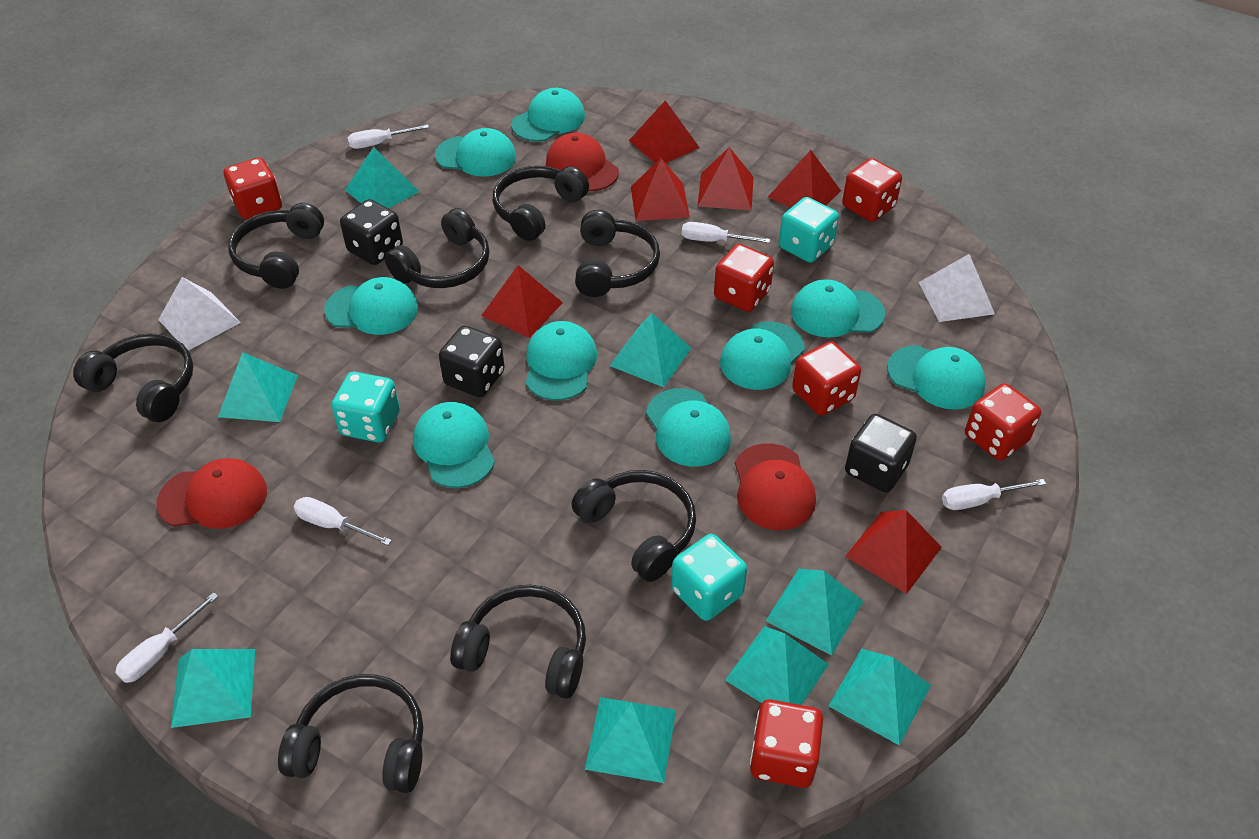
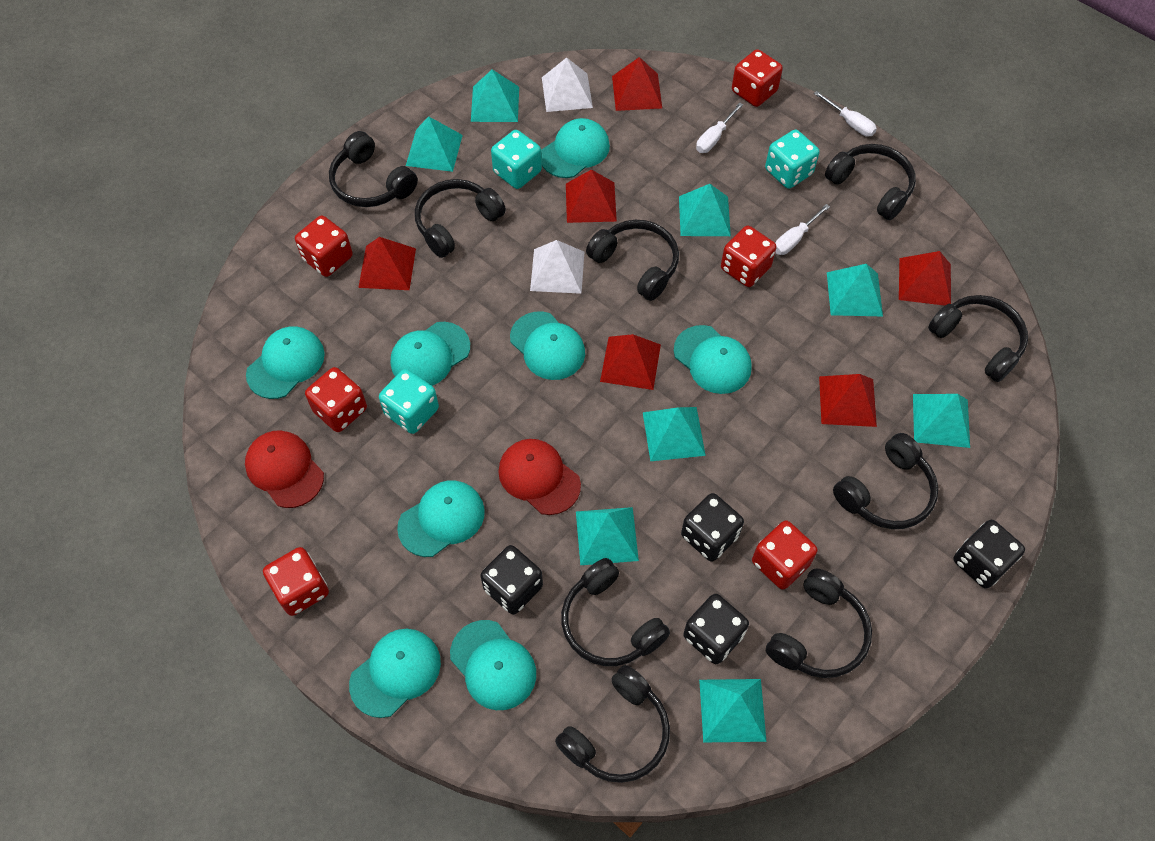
black dice: [340,199,403,265] [439,325,505,397] [845,414,917,492] = 3 -> [480,545,543,615] [681,493,744,562] [683,594,749,664] [953,520,1025,588] = 4
black headphones: [73,333,193,422] [228,203,324,289] [278,674,423,793] [385,208,490,288] [450,585,586,699] [493,166,589,241] [571,470,696,582] [575,210,660,297] = 8 -> [329,131,418,207] [415,179,506,258] [555,665,670,783] [561,558,670,666] [586,220,679,301] [766,569,872,678] [825,144,916,220] [833,433,938,529] [928,295,1028,382] = 9
red cap: [156,458,267,529] [546,133,619,191] [735,443,816,530] = 3 -> [245,430,324,508] [498,439,581,515] = 2
turquoise cap: [324,277,418,335] [413,402,495,488] [435,128,516,177] [511,88,585,142] [526,321,597,401] [646,388,731,467] [720,322,805,390] [791,279,885,338] [887,345,986,410] = 9 -> [246,326,325,399] [349,629,441,718] [391,322,470,386] [397,480,485,557] [450,620,536,710] [510,311,585,380] [541,118,610,178] [674,325,752,394] = 8
white screwdriver: [115,592,219,683] [294,497,392,545] [347,124,429,149] [681,222,770,243] [942,479,1046,510] = 5 -> [696,102,743,153] [775,204,830,255] [814,91,877,137] = 3

